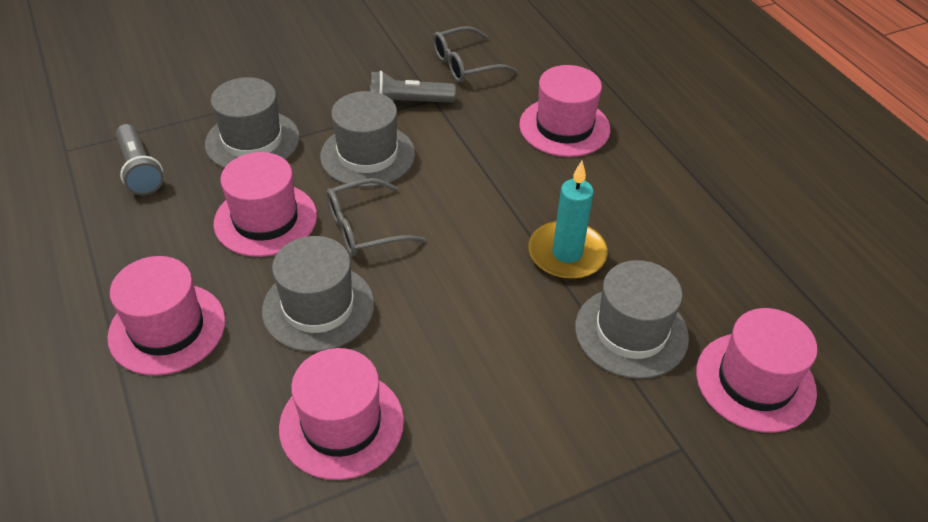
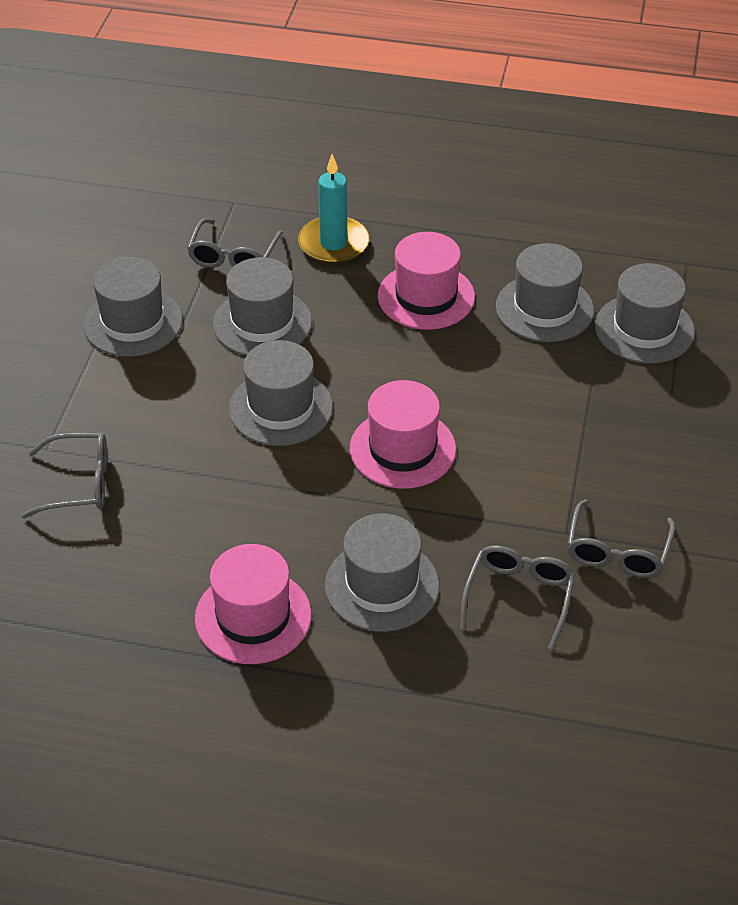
grey flashlight: [116,124,164,195] [370,71,456,103] = 2 -> none = 0
grey glasses: [327,178,426,256] [433,26,518,83] = 2 -> [21,433,107,518] [187,219,283,268] [460,545,575,650] [567,499,675,578] = 4
grey hat: [205,77,300,168] [262,236,374,352] [320,91,415,187] [575,260,689,379] = 4 -> [83,257,183,357] [213,257,312,356] [229,340,333,446] [325,513,439,632] [496,243,594,342] [595,263,695,364] = 6
pink hat: [107,256,225,376] [214,152,317,257] [279,348,404,480] [519,65,610,157] [696,308,818,433] = 5 -> [195,544,312,664] [350,380,456,489] [378,232,475,330] = 3

